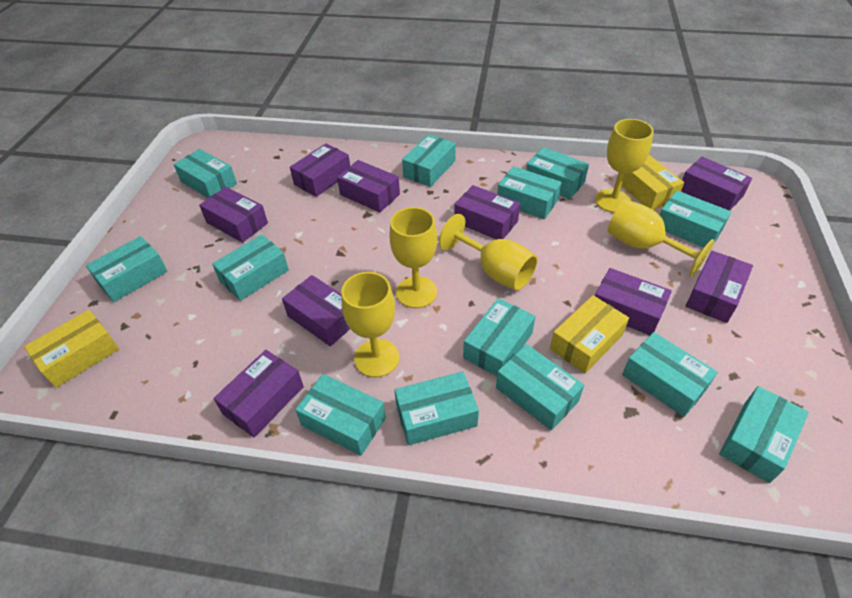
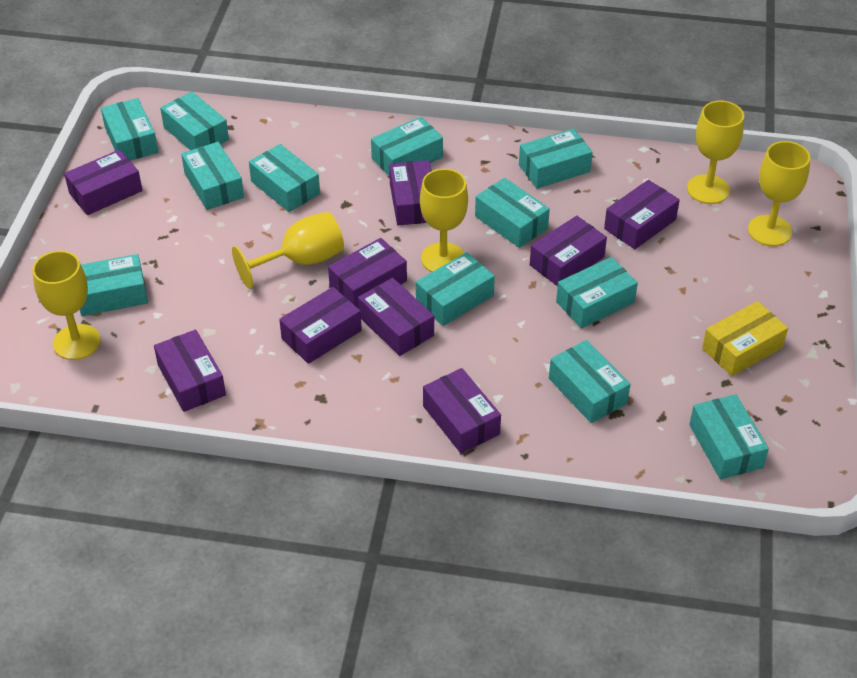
turquoise box: [86,236,168,302] [173,149,237,198] [212,234,289,301] [295,374,386,456] [394,371,479,445] [402,134,456,187] [463,298,536,376] [496,344,584,431] [497,166,562,219] [526,147,589,199] [622,332,718,417] [660,190,731,247] [719,386,809,483] = 13 -> [80,254,148,316] [101,98,158,161] [160,92,229,150] [181,142,244,210] [249,144,320,212] [371,117,443,177] [416,252,495,326] [475,178,550,248] [519,129,593,189] [549,340,630,423] [556,257,638,328] [689,394,769,480] = 12
yellow box: [24,310,119,388] [550,295,629,374] [621,155,684,210] = 3 -> [702,301,788,376] = 1

